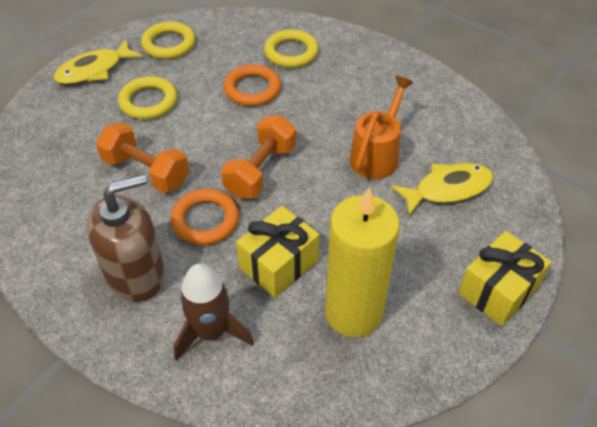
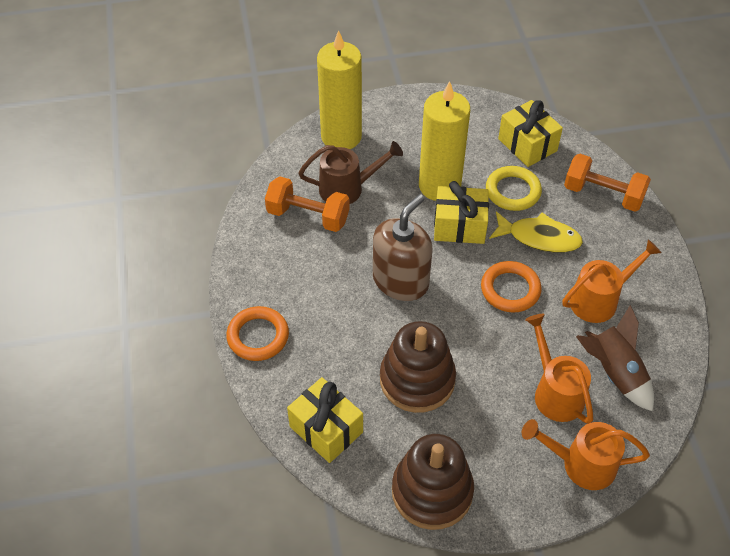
brown stacking toy: none = 0 -> [380,321,456,413] [392,434,474,530] = 2
brown watering can: none = 0 -> [298,141,403,204] = 1
orange watering can: [349,76,414,179] = 1 -> [522,419,650,490] [525,314,593,424] [562,239,661,323] = 3
yellow candle: [325,187,400,337] = 1 -> [317,30,362,149] [419,81,470,201] = 2
yellow fish: [54,39,142,85] [391,163,494,216] = 2 -> [489,211,583,253] = 1
yellow gift: [236,206,320,298] [458,231,551,326] = 2 -> [287,377,363,463] [434,181,489,244] [498,100,563,167] = 3
yellow ring: [118,76,177,119] [141,21,195,59] [264,29,319,68] = 3 -> [486,166,542,211] = 1

